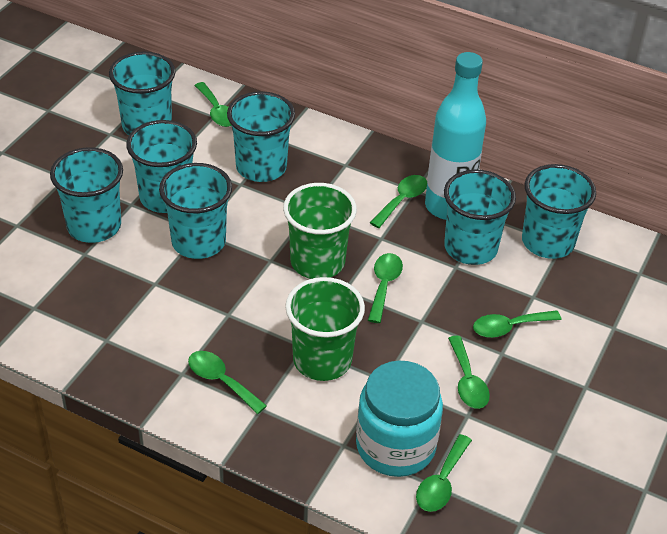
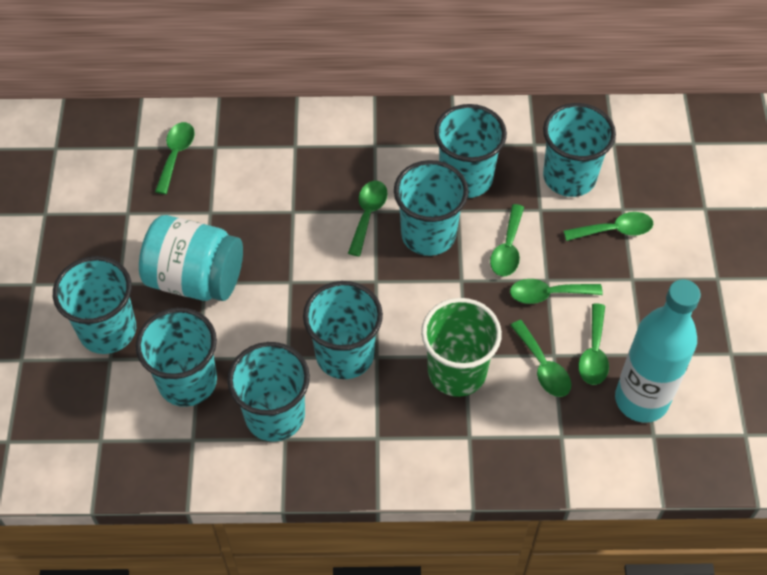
green cup: [283,183,357,279] [285,277,365,381] = 2 -> [421,298,502,397] = 1

